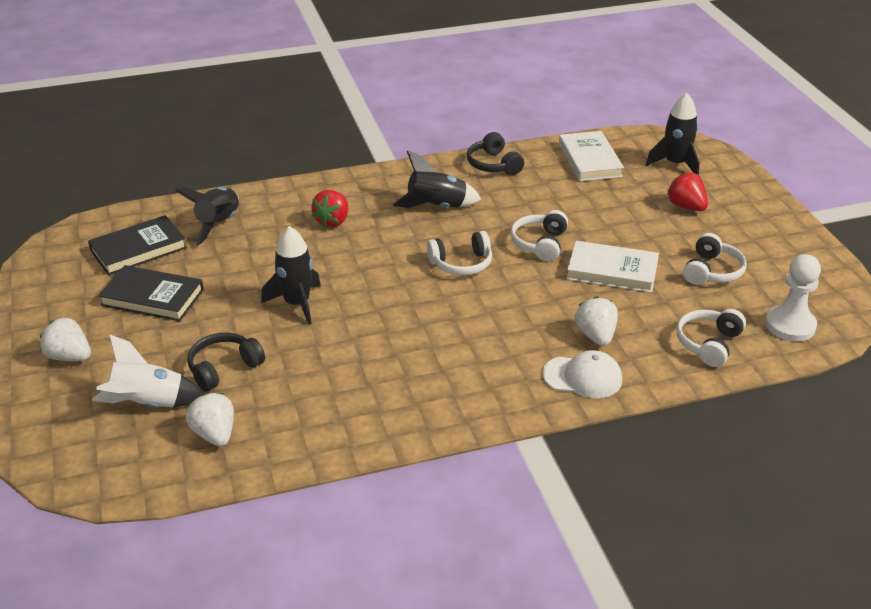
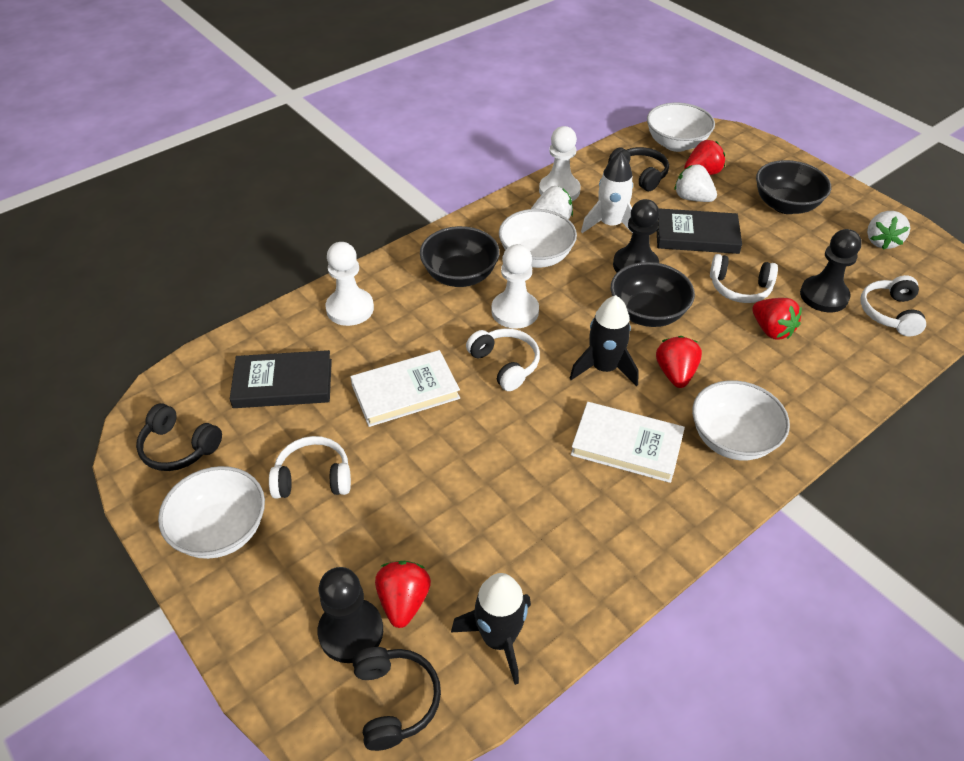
black bowl: none = 0 -> [420,226,500,287] [611,262,695,327] [756,160,831,214] = 3
black headphones: [187,333,265,391] [467,132,524,175] = 2 -> [136,403,222,471] [352,647,441,751] [608,147,669,191] = 3
black pawn: none = 0 -> [318,567,383,663] [613,199,659,272] [800,229,862,312] = 3
black rocket: [175,187,239,246] [261,226,321,325] [393,150,481,208] [646,93,699,176] = 4 -> [451,573,531,685] [570,295,639,386] = 2
red strawberry: [311,190,348,227] [667,172,708,211] = 2 -> [375,561,431,628] [656,336,702,388] [684,140,725,175] [752,298,802,339] = 4
white bowl: none = 0 -> [158,466,265,559] [499,209,577,268] [647,102,715,152] [692,380,790,460] = 4
white cap: [543,350,622,398] = 1 -> none = 0
white pawn: [765,254,821,341] = 1 -> [325,242,374,326] [491,244,539,329] [539,126,581,201] = 3

